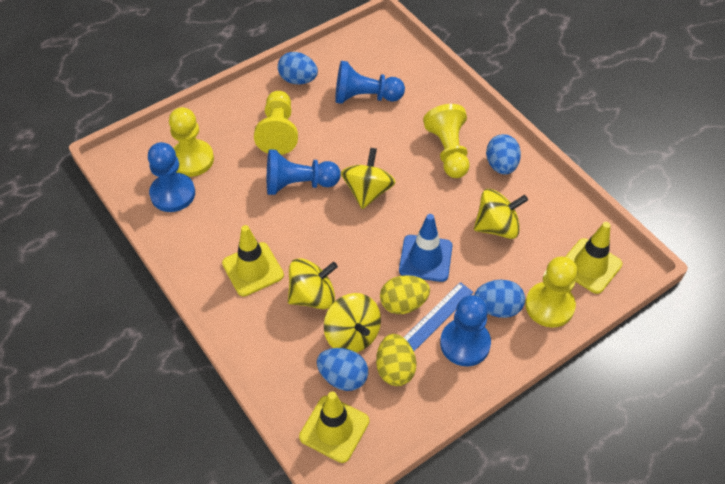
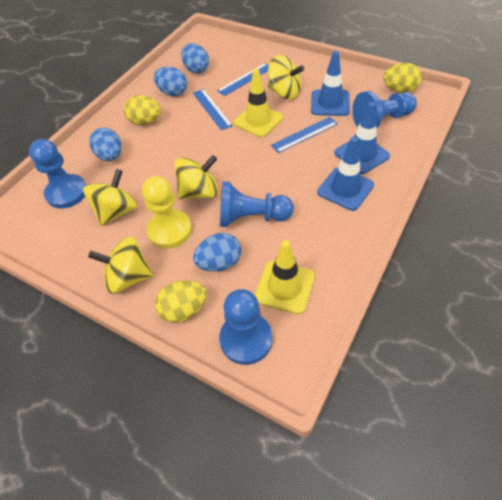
blue ruler: [403,282,473,351] = 1 -> [193,89,233,130] [217,63,269,96] [271,117,338,153] = 3
blue traffic cone: [399,214,452,282] = 1 -> [311,51,350,116] [317,137,374,211] [334,102,390,174] = 3
yellow egg: [376,334,417,386] [380,275,430,314] = 2 -> [124,95,161,125] [155,280,207,323] [383,63,422,93] = 3
yellow pawn: [169,107,214,177] [254,91,298,155] [423,104,470,178] [525,257,577,328] = 4 -> [142,176,192,248] = 1
yellow traffic cone: [222,225,284,297] [299,391,369,463] [565,222,623,294] = 3 -> [234,69,283,137] [255,240,315,314] = 2

